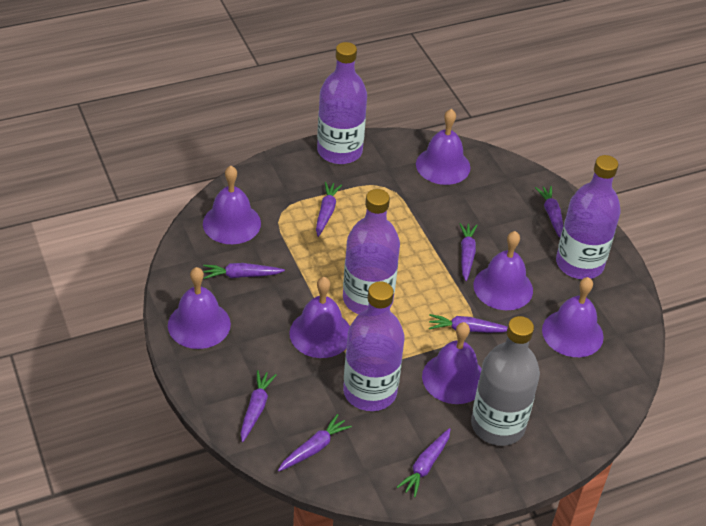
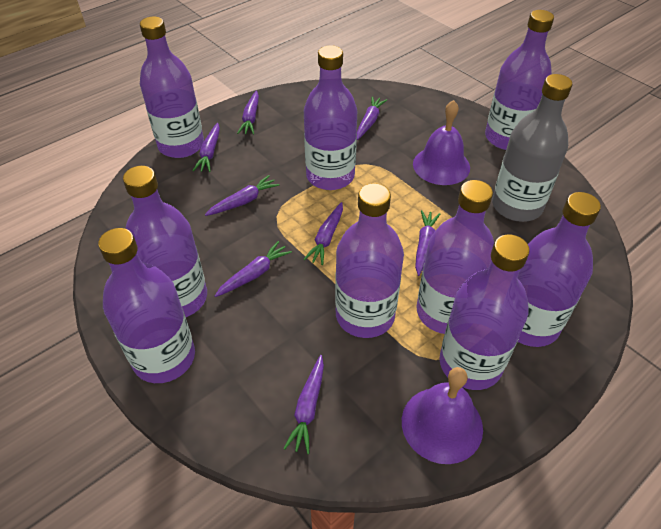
purple bell: [168,267,231,349] [203,166,261,244] [289,277,350,358] [416,109,470,185] [422,322,482,404] [474,231,533,310] [542,277,604,357] = 7 -> [402,367,483,464] [413,100,470,185] = 2
purple bottle: [317,42,367,164] [343,189,400,314] [343,281,404,411] [556,155,621,279] = 4 -> [98,228,195,383] [123,166,207,317] [140,17,204,158] [304,45,357,190] [335,183,404,338] [416,180,494,334] [440,235,530,390] [485,10,554,150] [518,192,601,347] = 9

